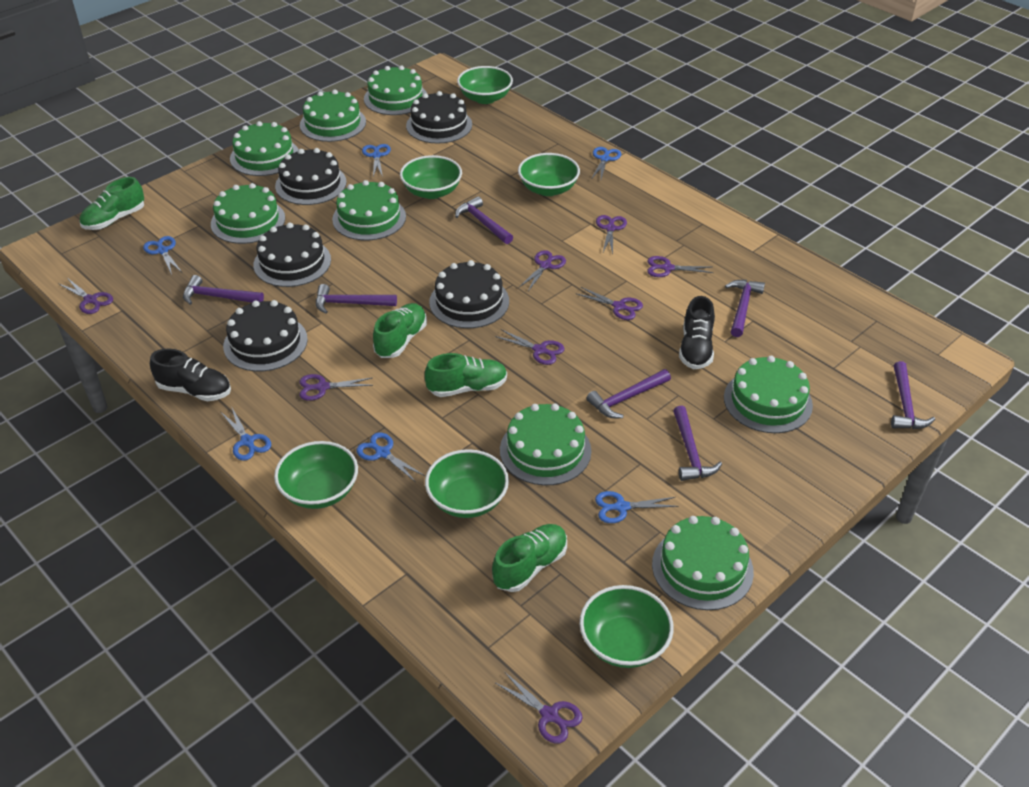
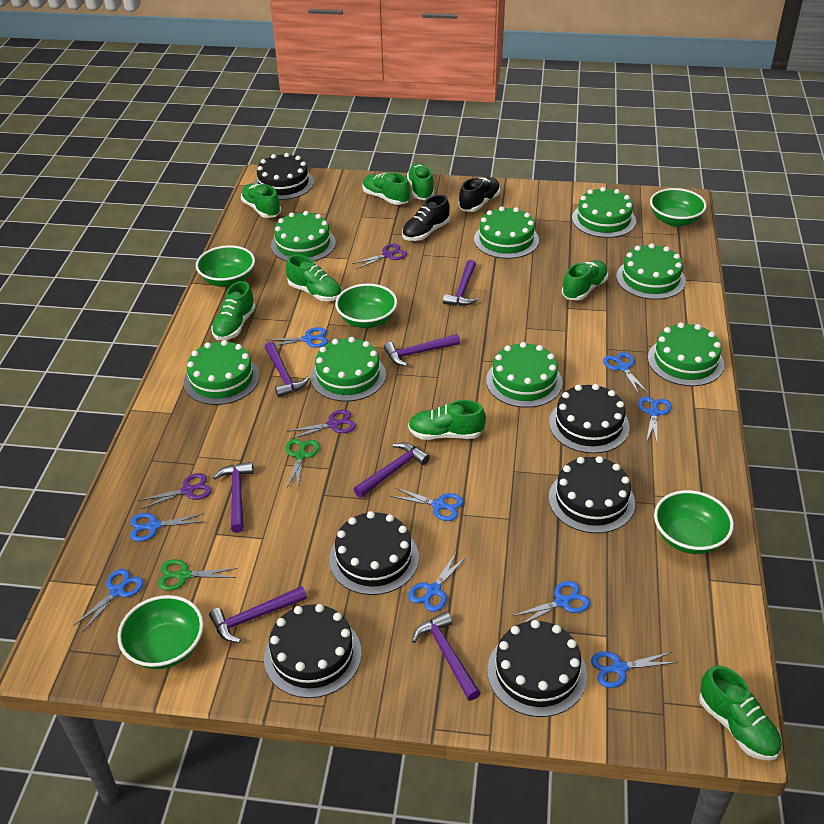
black cake: [223,300,308,371] [254,222,331,287] [275,148,347,205] [406,91,472,144] [429,260,509,328] = 5 -> [254,153,314,200] [264,604,361,698] [329,511,419,595] [487,620,587,717] [549,384,630,453] [549,456,635,533] = 6
blue scissors: [143,236,182,275] [221,406,271,461] [357,433,425,482] [362,144,391,177] [592,147,621,179] [595,491,678,523] = 6 -> [73,569,144,632] [130,513,205,542] [267,327,328,347] [390,487,464,521] [408,551,467,612] [513,581,590,623] [591,651,677,688] [603,352,649,395] [638,397,672,443] = 9
green bowl: [274,441,358,509] [400,155,462,199] [425,449,509,518] [457,66,513,104] [518,153,580,196] [580,585,674,668] = 6 -> [118,595,203,669] [196,245,255,287] [335,284,397,328] [650,188,707,227] [654,490,734,554] = 5
green scissors: none = 0 -> [158,559,237,591] [286,439,320,491] = 2
green shoe: [80,177,144,230] [373,303,427,358] [425,353,507,397] [492,524,567,592] = 4 -> [211,281,256,340] [241,184,281,218] [286,255,342,301] [363,172,410,205] [407,163,434,200] [408,400,486,440] [562,261,608,301] [699,665,782,761] = 8
purple scissors: [58,278,113,314] [299,374,373,401] [495,329,565,365] [496,673,582,744] [519,250,566,291] [577,287,643,320] [596,215,627,254] [647,256,714,277] = 8 -> [138,473,212,509] [287,410,356,439] [352,244,407,269] = 3

